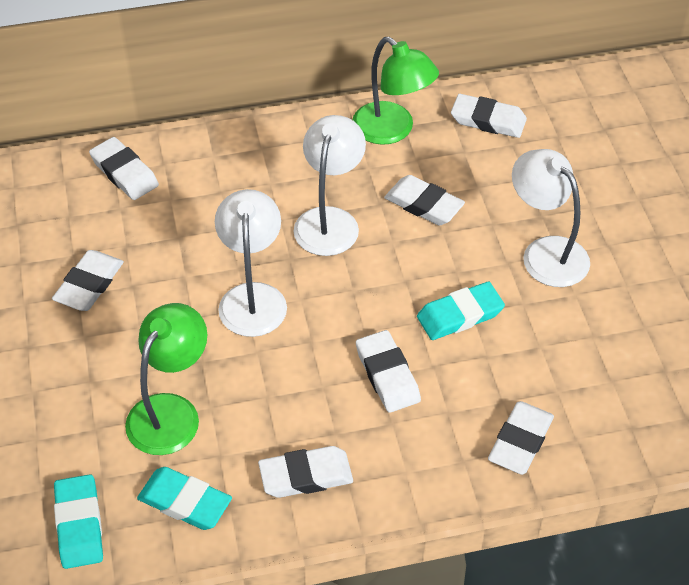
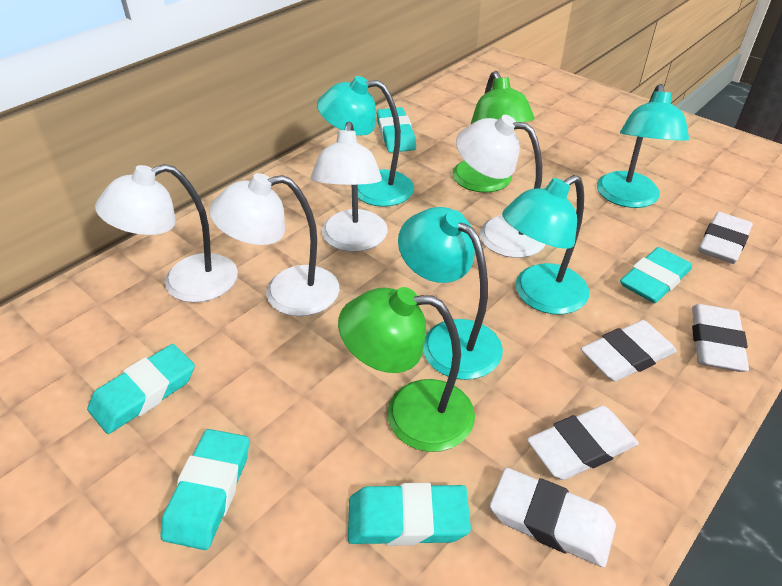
turquoise eraser: [54,474,103,569] [137,467,232,530] [417,282,505,340] = 3 -> [87,344,195,434] [160,429,249,550] [348,483,471,546] [377,107,416,153] [620,247,692,303] = 5
turquoise lamp: none = 0 -> [317,76,414,207] [398,207,503,380] [502,175,589,314] [597,84,689,208] = 4
white eraser: [52,250,124,311] [89,137,159,200] [258,446,353,498] [356,330,421,413] [384,175,465,226] [451,94,527,138] [488,401,554,475] = 7 -> [490,468,616,567] [527,406,639,480] [581,320,677,382] [692,304,749,372] [698,212,753,264] = 5
white lamp: [215,189,287,337] [294,115,366,256] [512,149,590,287] = 3 -> [95,164,238,303] [209,173,339,316] [311,122,388,252] [456,115,546,258] = 4

